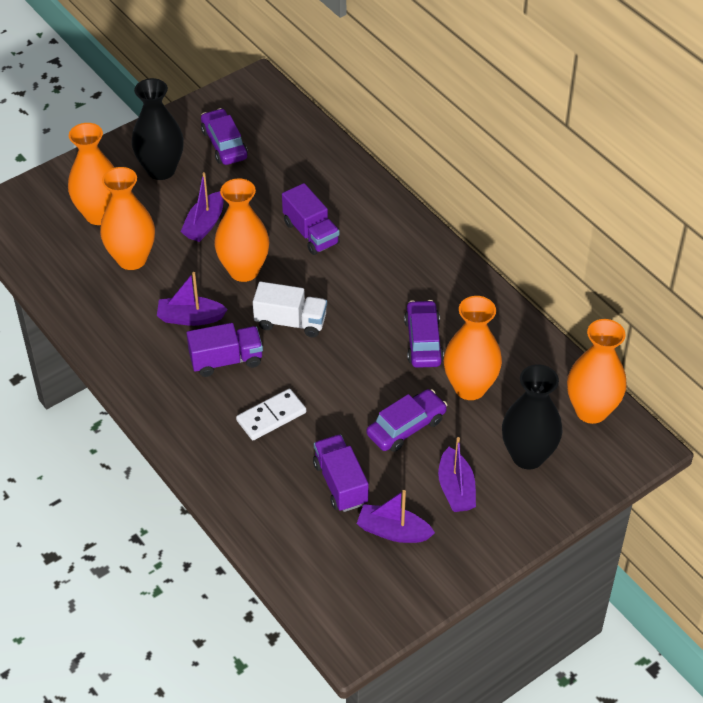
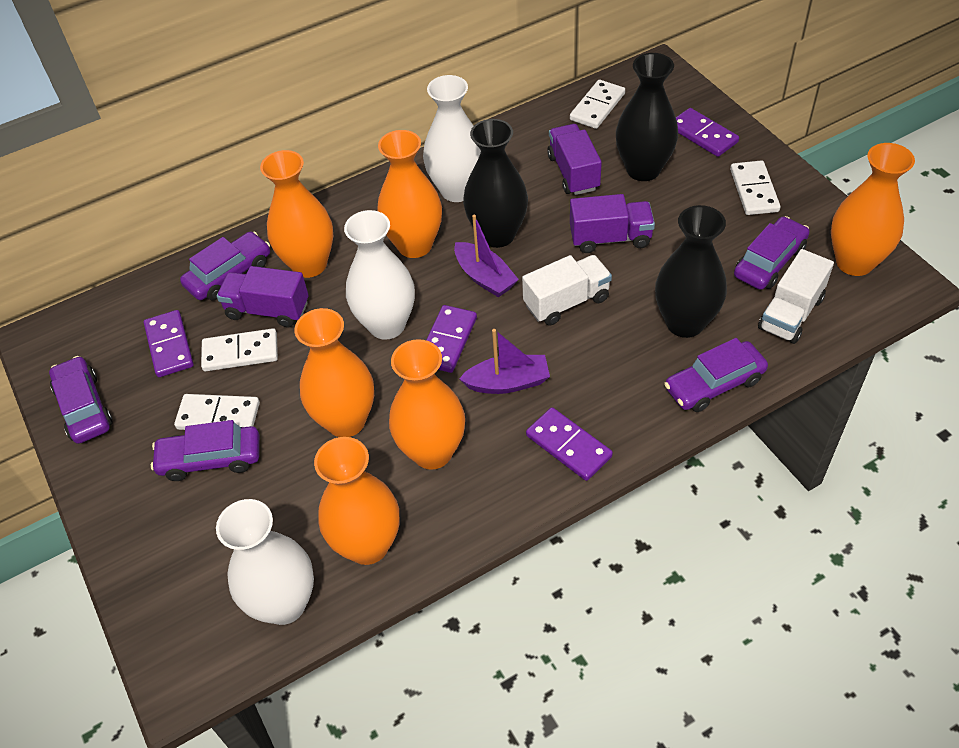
black vase: [132,78,184,180] [502,364,563,469] = 2 -> [463,119,528,248] [616,53,678,181] [655,205,727,338] = 3
orange vase: [68,123,115,225] [100,167,155,270] [214,178,269,282] [444,296,502,400] [567,319,627,424] = 5 -> [260,150,333,278] [295,308,374,437] [314,437,399,565] [377,130,442,258] [389,339,465,470] [831,143,915,276] = 6
purple boat: [157,272,228,326] [181,172,224,242] [357,490,435,543] [438,437,476,512] = 4 -> [454,215,519,297] [459,329,550,394] = 2
purple car: [201,108,248,165] [367,389,447,452] [404,300,444,368] = 3 -> [49,356,113,444] [151,420,259,481] [180,231,270,301] [664,338,768,412] [734,216,809,290] = 5
purple domino: none = 0 -> [144,310,194,377] [426,305,477,373] [526,407,613,481] [676,108,739,157] = 4
white domino: [236,389,306,440] = 1 -> [174,394,260,430] [201,328,278,371] [570,80,625,129] [730,160,781,215] = 4
white truck: [253,282,327,337] = 1 -> [522,255,612,326] [758,249,834,344] = 2
white vase: none = 0 -> [216,499,314,625] [344,210,415,340] [423,75,481,202] = 3

